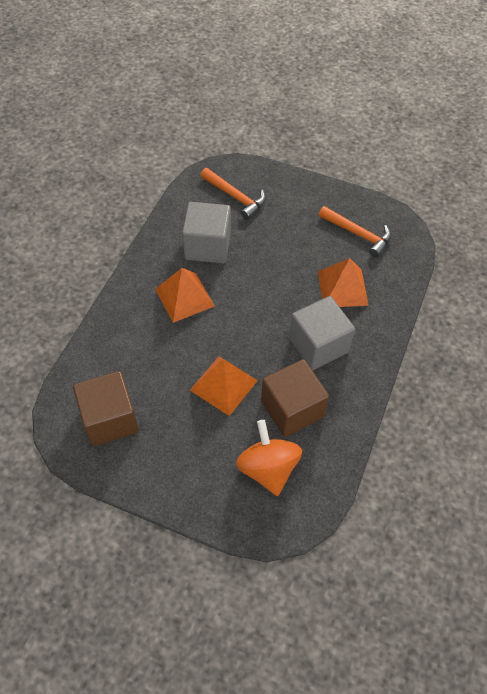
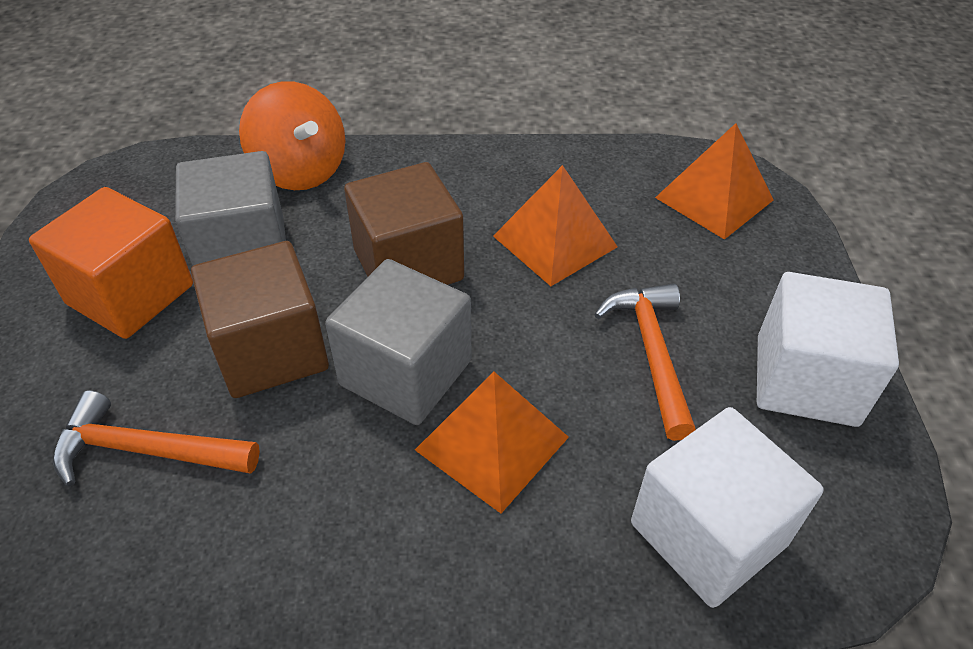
orange cube: none = 0 -> [29,187,193,339] = 1
white cube: none = 0 -> [631,407,824,608] [757,272,899,427] = 2

